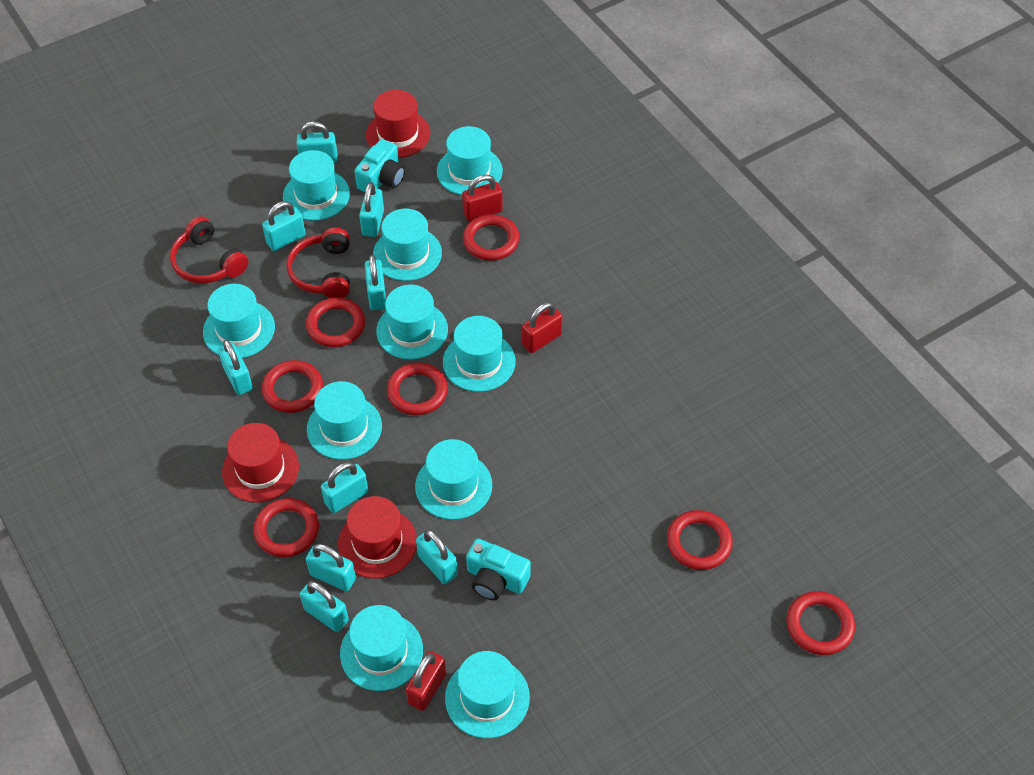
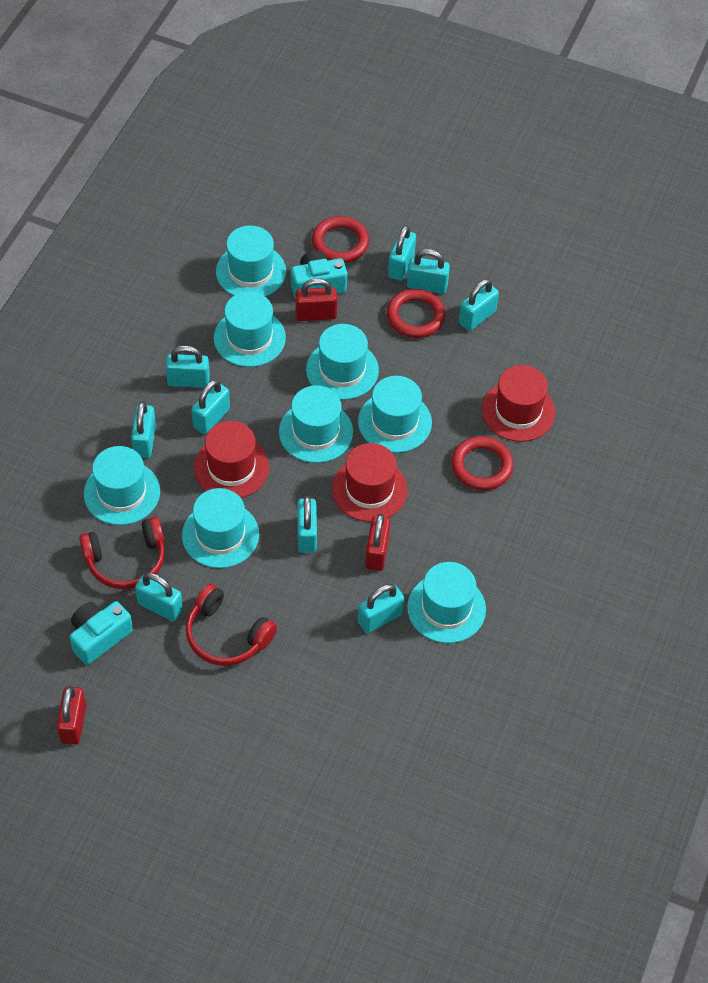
red ring: [253,498,319,557] [262,360,323,413] [306,297,365,347] [387,362,448,415] [463,214,519,260] [667,510,733,570] [787,591,855,655] = 7 -> [312,216,369,263] [387,289,446,338] [451,436,513,490] = 3
turquoise hat: [203,284,275,358] [283,150,350,221] [307,381,382,460] [340,605,423,691] [373,208,442,281] [376,284,448,360] [415,439,492,520] [437,126,503,195] [443,316,516,392] [445,651,530,738] = 10 -> [84,446,160,525] [182,488,259,568] [214,292,286,367] [216,225,286,297] [279,385,353,463] [306,324,379,400] [358,376,432,453] [407,562,486,643] = 8

